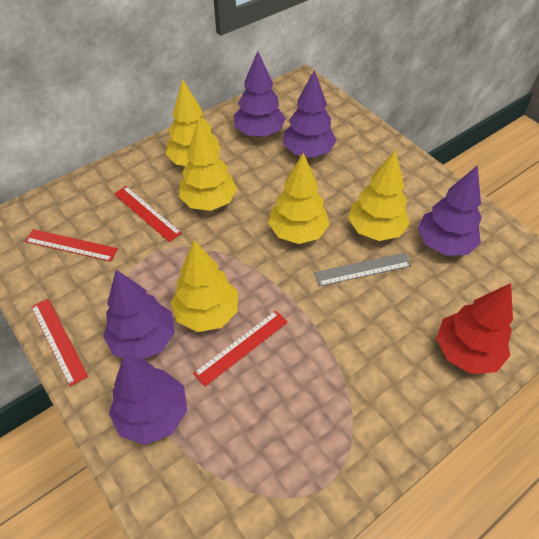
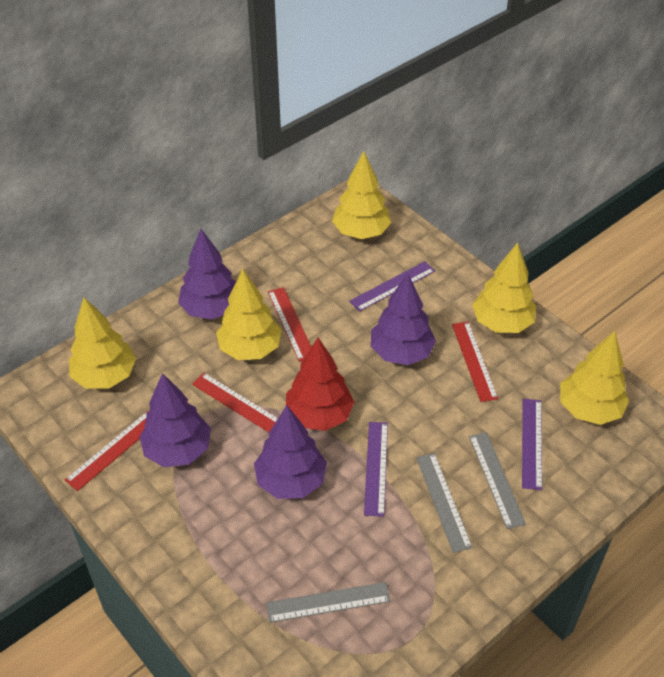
grey ruler: [314,253,412,287] = 1 -> [266,582,390,623] [416,453,472,553] [469,432,526,529] = 3
purple ruler: none = 0 -> [349,261,435,312] [364,422,388,517] [522,399,542,490] = 3
purple tree: [103,270,175,360] [109,355,187,445] [234,51,285,137] [283,70,337,158] [418,165,482,256] = 5 -> [139,373,211,467] [178,229,236,319] [254,405,327,499] [371,273,436,365] = 4

